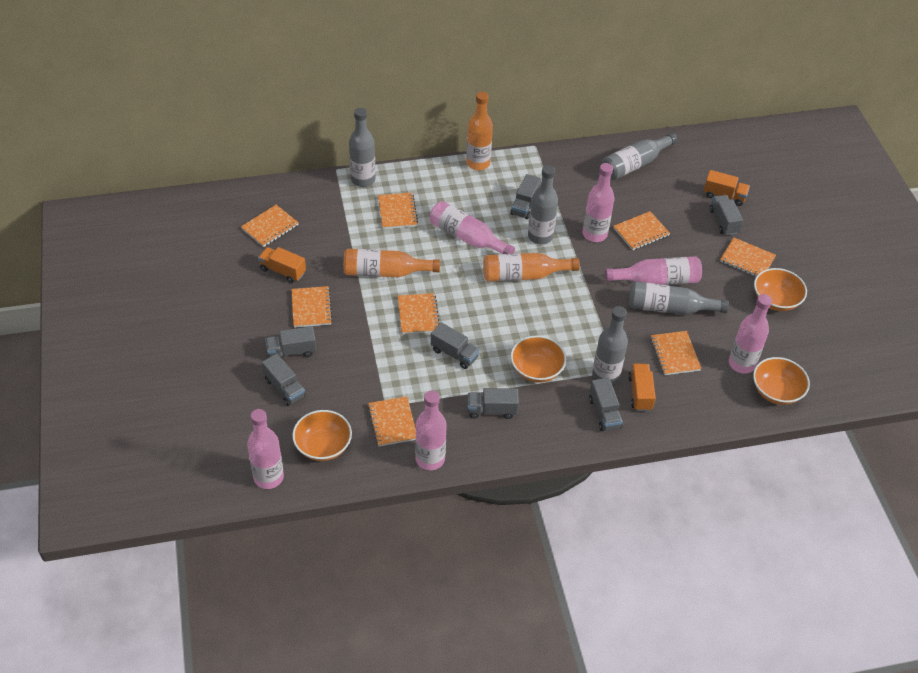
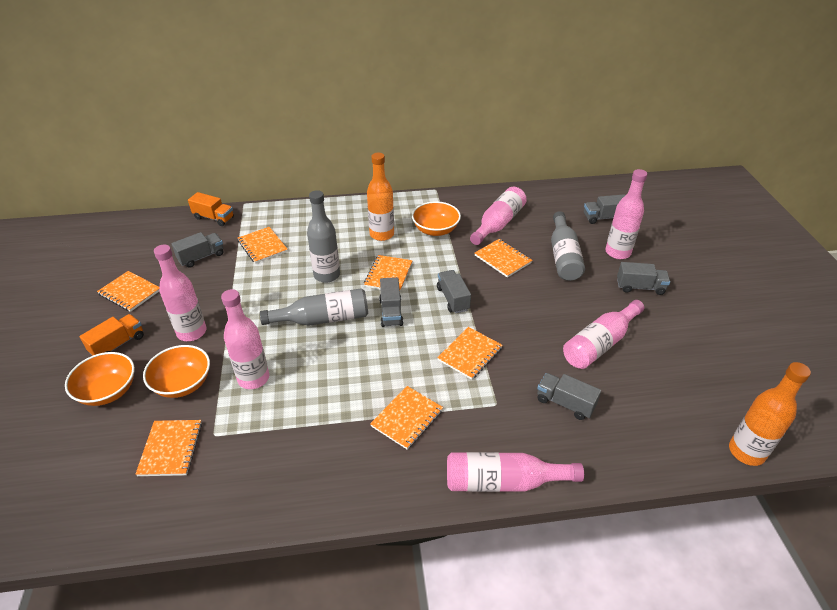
grey bottle: [349,108,376,187] [528,165,558,244] [592,306,628,385] [602,133,677,180] [629,281,729,315] = 5 -> [260,288,368,326] [307,190,340,283] [551,211,585,281] = 3
grey truck: [262,354,305,406] [265,326,316,357] [431,322,480,369] [468,388,519,419] [510,174,541,219] [589,378,623,431] [709,195,743,235] = 7 -> [171,232,224,268] [379,277,403,327] [437,270,471,314] [537,373,601,420] [584,194,626,224] [617,262,670,295] = 6
orange bottle: [344,249,440,277] [466,92,493,170] [483,253,580,282] = 3 -> [367,153,394,241] [729,362,811,466] = 2
orange bowl: [292,410,352,461] [511,336,566,383] [753,357,810,405] [754,268,807,311] = 4 -> [65,352,135,406] [143,345,210,398] [412,201,461,236] = 3
orange notebook: [241,205,299,247] [291,286,333,328] [368,396,416,447] [378,193,418,229] [398,293,440,334] [614,211,670,250] [650,331,701,375] [720,238,776,277] = 8 -> [97,271,160,312] [136,420,202,476] [238,227,288,264] [364,255,412,291] [370,386,443,449] [437,327,503,380] [475,239,532,278] = 7
orange truck: [258,247,306,283] [628,364,656,411] [704,170,750,206] = 3 -> [79,314,144,356] [188,192,234,226] = 2

